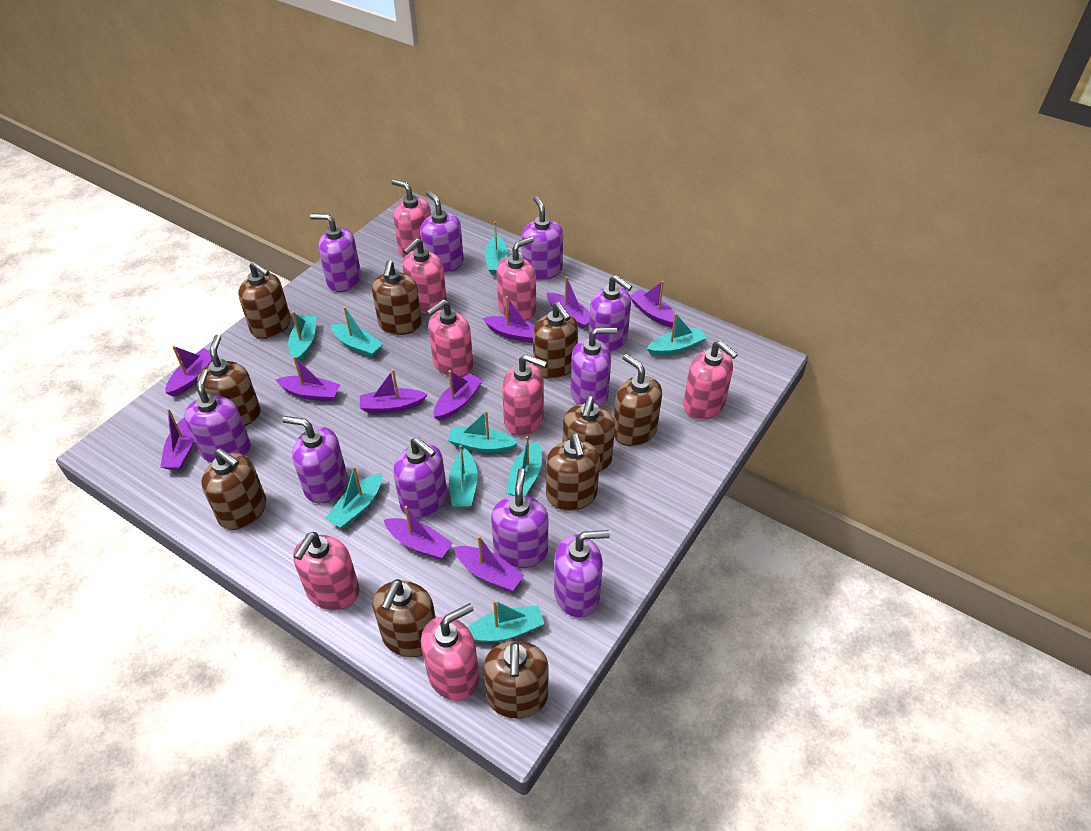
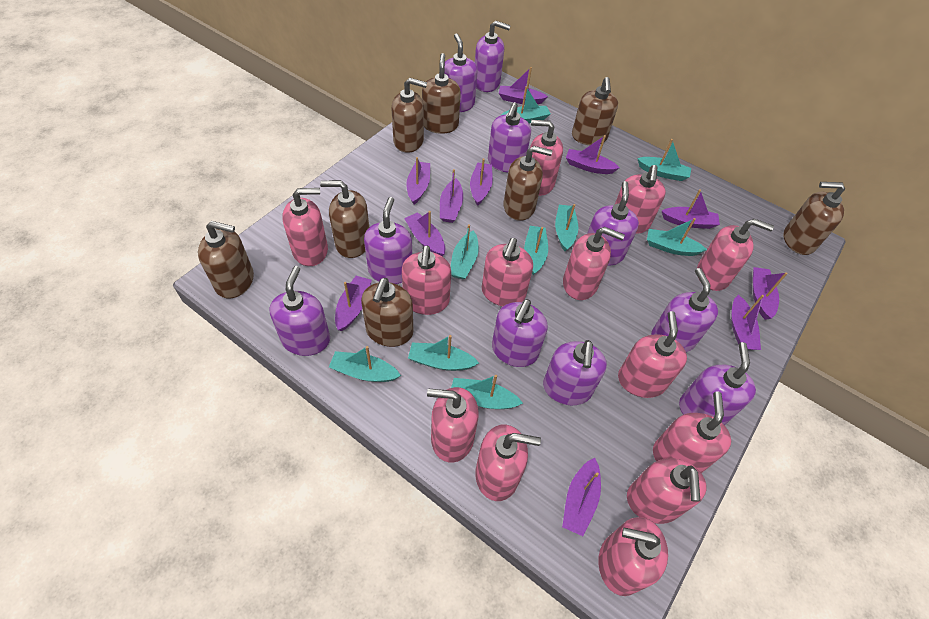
brown soap dispenser: [197,335,261,426] [201,448,266,530] [238,261,291,339] [372,260,422,335] [373,579,436,657] [483,641,548,719] [533,302,578,379] [546,433,600,511] [563,396,615,472] [614,354,662,446] = 10 -> [198,221,254,299] [320,180,369,258] [361,278,413,347] [391,78,427,153] [422,53,461,134] [503,146,552,221] [572,77,618,145] [783,182,845,255] = 8
pink soap dispenser: [293,532,360,610] [392,179,431,257] [402,238,447,313] [421,603,479,701] [426,299,473,377] [496,237,536,321] [502,354,547,436] [683,341,738,419] = 8 -> [282,188,328,266] [402,246,451,315] [427,387,479,463] [475,425,541,501] [482,238,533,306] [530,120,563,196] [563,227,625,300] [598,517,668,596] [615,165,666,234] [618,311,687,398] [627,458,707,524] [653,391,731,473] [697,219,774,291] = 13
purple boat: [160,408,194,470] [165,346,212,397] [276,356,340,402] [360,369,427,413] [384,506,453,559] [434,370,483,421] [454,536,524,591] [483,296,535,343] [547,276,590,329] [630,281,677,328] = 10 -> [335,276,372,331] [404,211,445,256] [406,157,430,204] [440,169,463,223] [470,158,493,206] [499,67,548,104] [562,458,601,536] [566,135,620,174] [662,189,720,229] [731,295,764,350] [753,267,788,320] = 11

